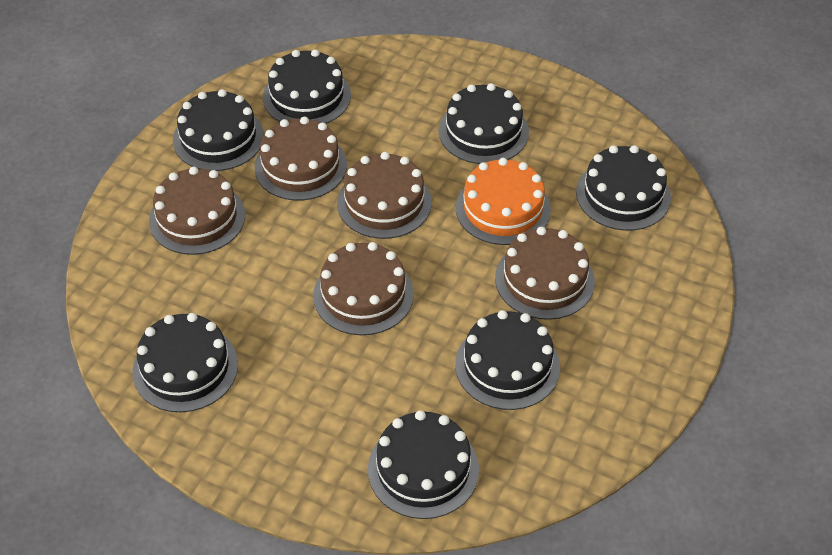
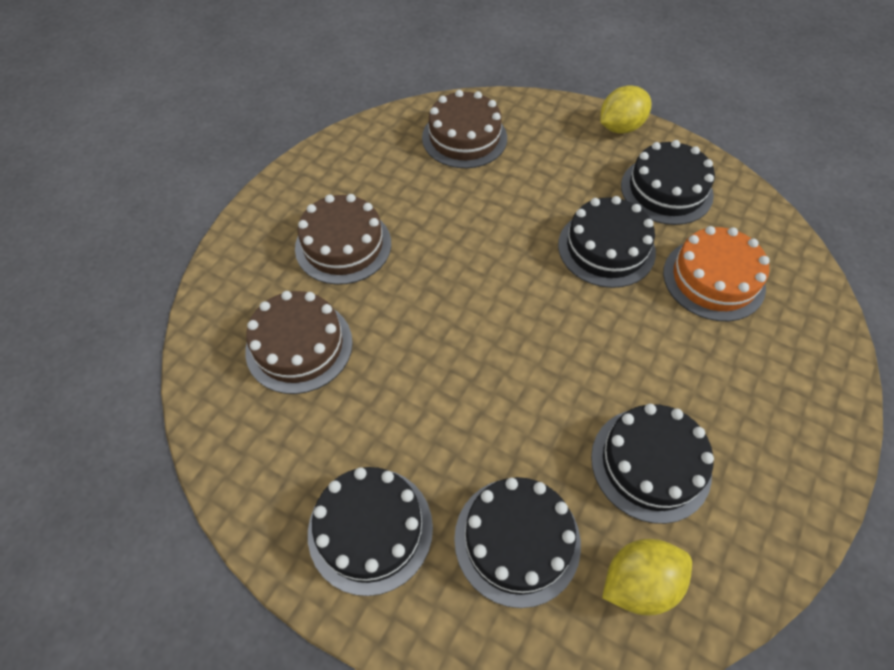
black cake: [133,313,238,412] [173,89,264,171] [263,49,351,124] [368,410,479,519] [439,83,529,164] [455,310,560,410] [576,145,671,231] = 7 -> [308,467,433,596] [454,477,581,608] [558,196,656,288] [591,404,714,524] [621,140,715,225] = 5
brown cake: [149,167,245,255] [254,117,347,201] [313,242,414,335] [337,152,432,239] [495,227,595,320] = 5 -> [245,291,353,394] [295,194,391,285] [422,90,507,168] = 3
yellow lemon: none = 0 -> [600,85,651,134] [602,539,692,616] = 2

